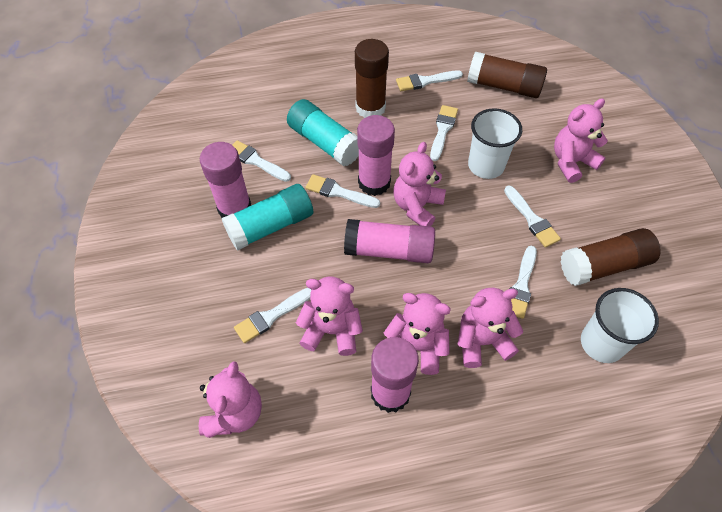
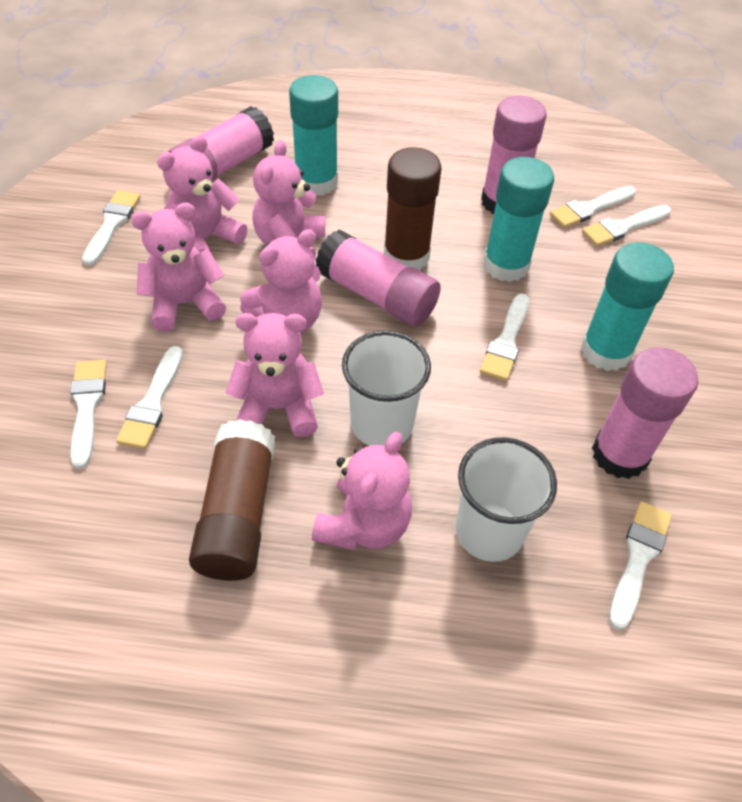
brown glue stick: [355,39,389,118] [467,52,547,98] [561,228,661,286] = 3 -> [189,419,275,581] [384,147,442,270] = 2
turquoise glue stick: [221,184,313,250] [287,99,359,166] = 2 -> [289,75,338,196] [483,157,554,282] [581,242,674,371] = 3

